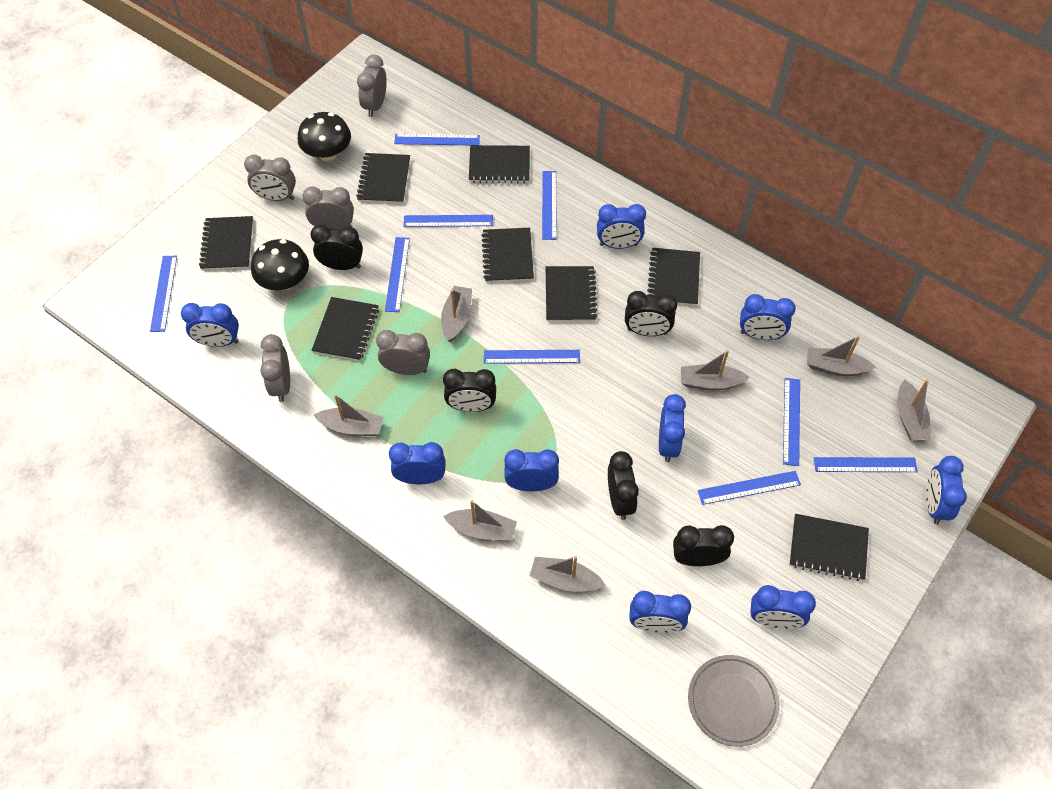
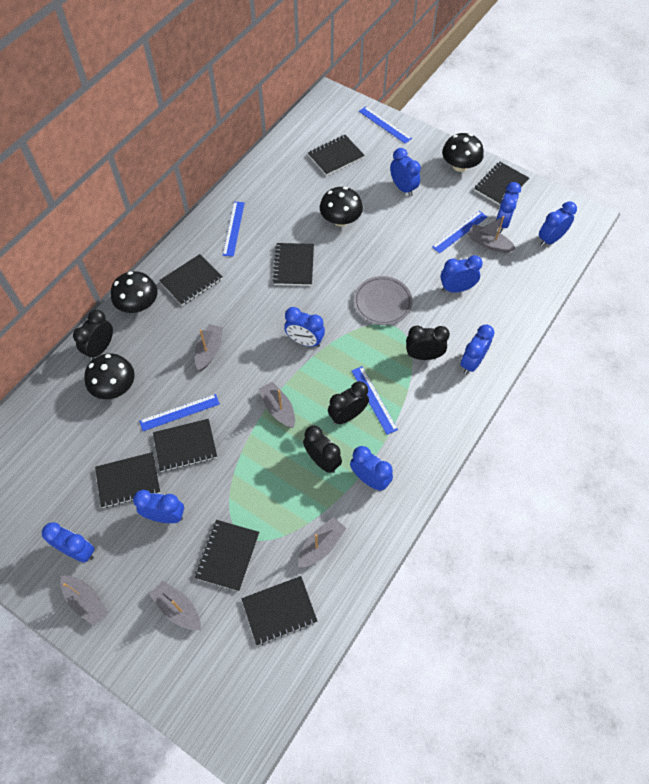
black clock: [311,225,363,270] [443,369,496,412] [608,451,639,520] [625,291,677,336] [673,525,734,566] = 5 -> [73,310,113,360] [303,426,342,473] [328,381,369,425] [406,326,450,360] = 4
black mushroom: [251,239,309,290] [297,112,351,161] = 2 -> [84,353,135,399] [111,271,157,313] [320,187,363,226] [442,133,484,172] = 4
blue ruler: [150,256,177,332] [385,237,410,312] [394,134,480,145] [404,215,493,227] [484,350,580,364] [542,171,557,240] [698,471,801,505] [783,378,800,466] [814,457,918,472] = 9 -> [139,394,220,431] [223,201,245,257] [351,366,398,435] [359,106,412,144] [432,211,487,253] = 5
grey boat: [314,394,384,436] [441,286,472,342] [443,500,517,541] [530,556,605,592] [681,350,750,391] [807,335,876,376] [898,379,932,440] = 7 -> [60,575,108,626] [149,580,201,630] [195,324,223,371] [259,382,295,428] [298,517,346,567] [468,216,516,253] = 6
grey clock: [244,155,296,201] [260,334,290,402] [302,187,354,230] [357,55,387,117] [376,330,430,375] = 5 -> none = 0

